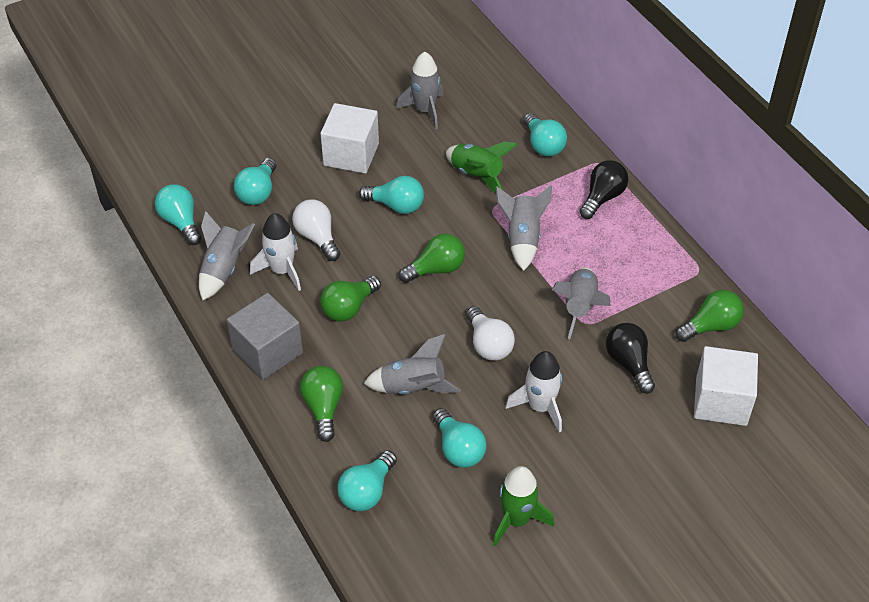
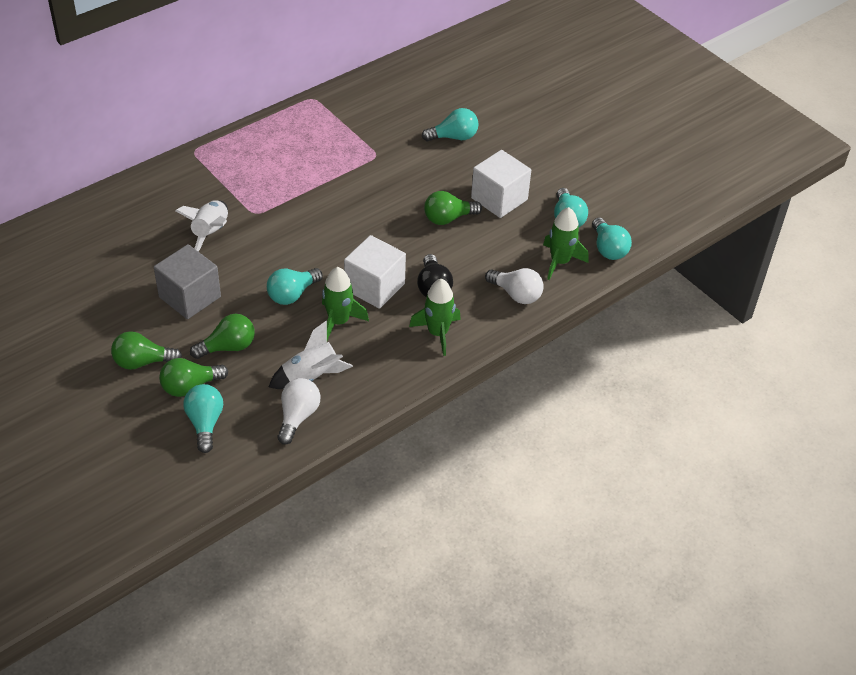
black light bulb: [579,160,628,219] [606,323,655,394] = 2 -> [417,254,453,297] = 1
green rocket: [446,142,518,193] [493,466,554,547] = 2 -> [322,267,369,340] [409,279,461,356] [543,207,589,280] = 3
grey rocket: [199,211,255,301] [364,334,461,395] [396,52,443,129] [496,185,552,271] [552,267,611,339] = 5 -> none = 0
turquoise light bulb: [155,184,201,245] [234,158,277,205] [338,450,397,511] [359,176,424,214] [432,408,487,468] [523,113,567,157] = 6 -> [184,384,223,453] [267,268,323,305] [422,108,478,142] [554,188,588,227] [592,217,632,260] = 5

